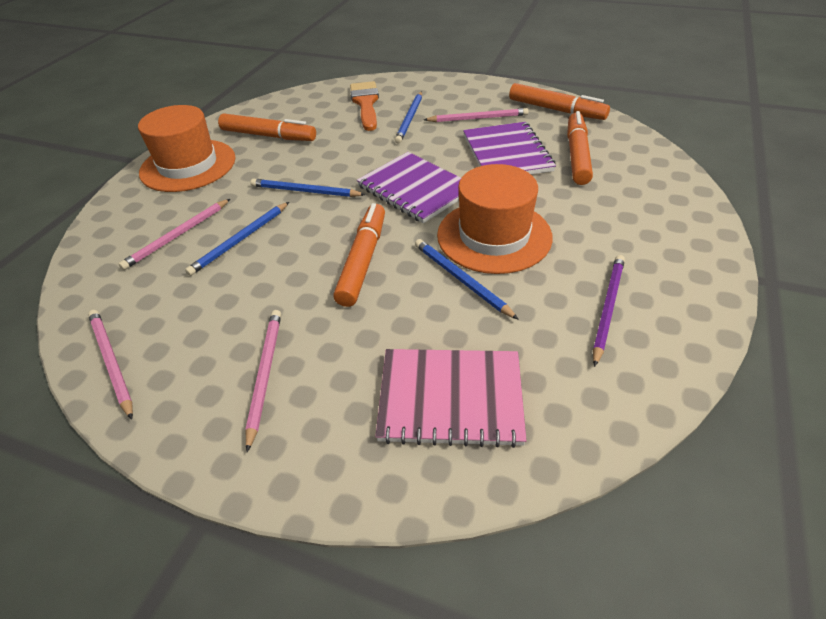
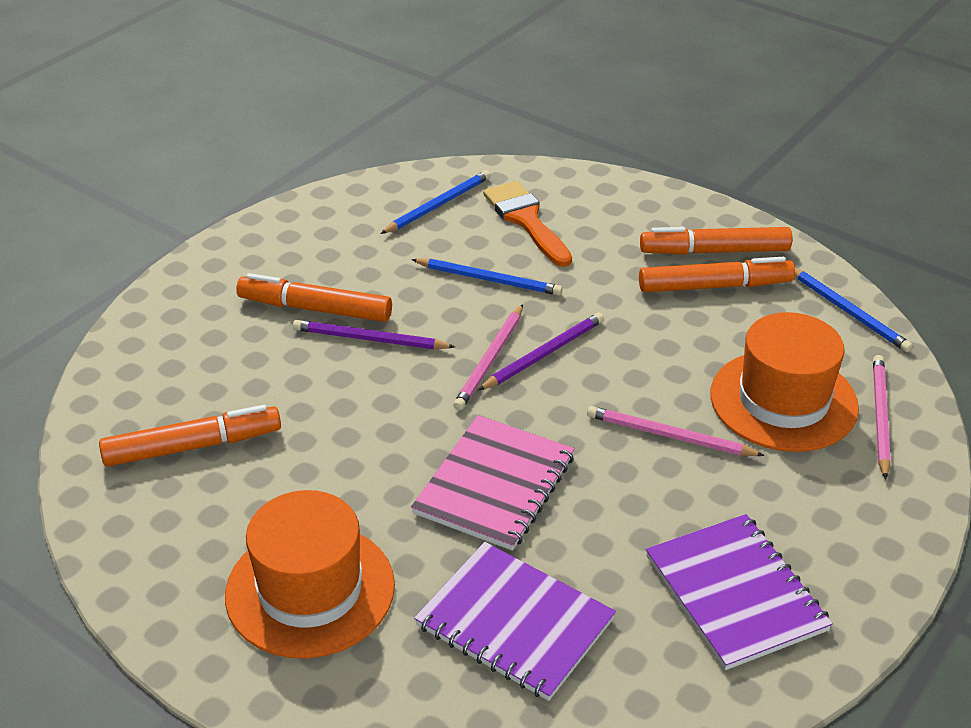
blue pencil: [185,202,289,276] [250,178,366,197] [395,91,422,143] [415,239,519,320] = 4 -> [380,170,491,234] [411,259,563,296] [795,268,913,352] = 3
pink pencil: [88,310,133,420] [119,199,230,270] [245,310,281,452] [424,108,529,122] = 4 -> [453,304,523,410] [587,406,765,456] [873,355,891,480] = 3
purple pencil: [593,255,625,367] = 1 -> [293,320,455,349] [478,313,604,390] = 2

